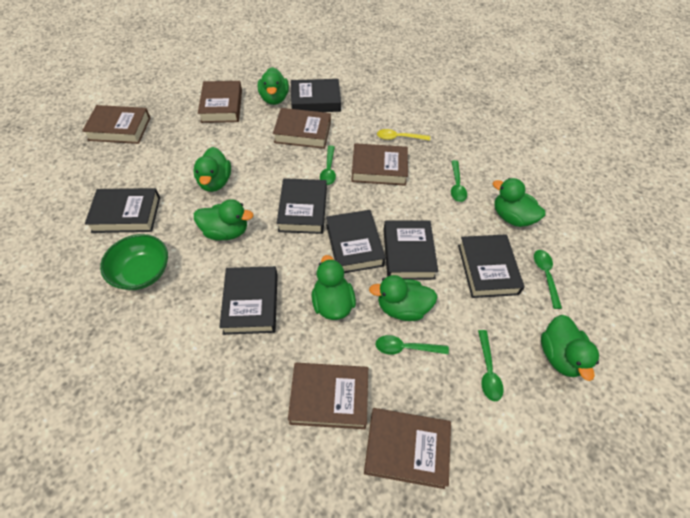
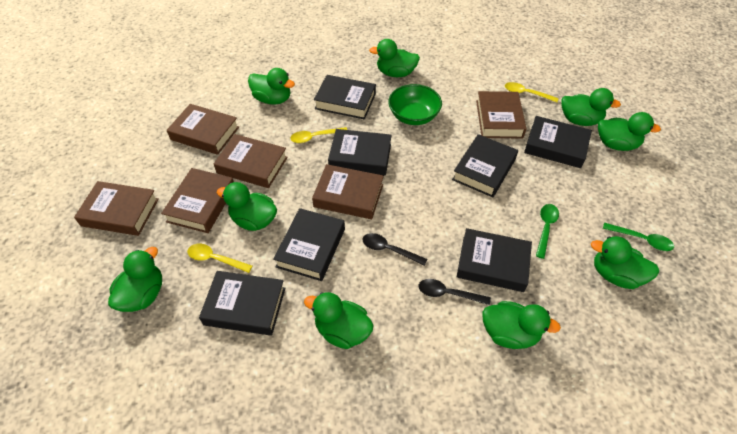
black spoon: none = 0 -> [362,233,427,266] [419,279,491,305] = 2
green duck: [194,147,231,192] [194,199,254,241] [258,67,289,105] [312,255,356,320] [369,275,438,321] [493,178,546,227] [541,315,599,381] = 7 -> [108,247,162,312] [217,182,277,231] [248,68,295,105] [304,292,374,349] [369,39,420,77] [482,301,561,349] [561,88,621,126] [591,236,659,289] [598,112,661,151] = 9
green spoon: [320,145,336,185] [375,335,449,355] [451,160,467,202] [478,330,504,401] [534,250,562,309] = 5 -> [536,204,559,259] [603,223,674,251] = 2
yellow spoon: [377,129,430,141] = 1 -> [187,244,252,273] [290,127,347,143] [505,82,559,103] = 3

